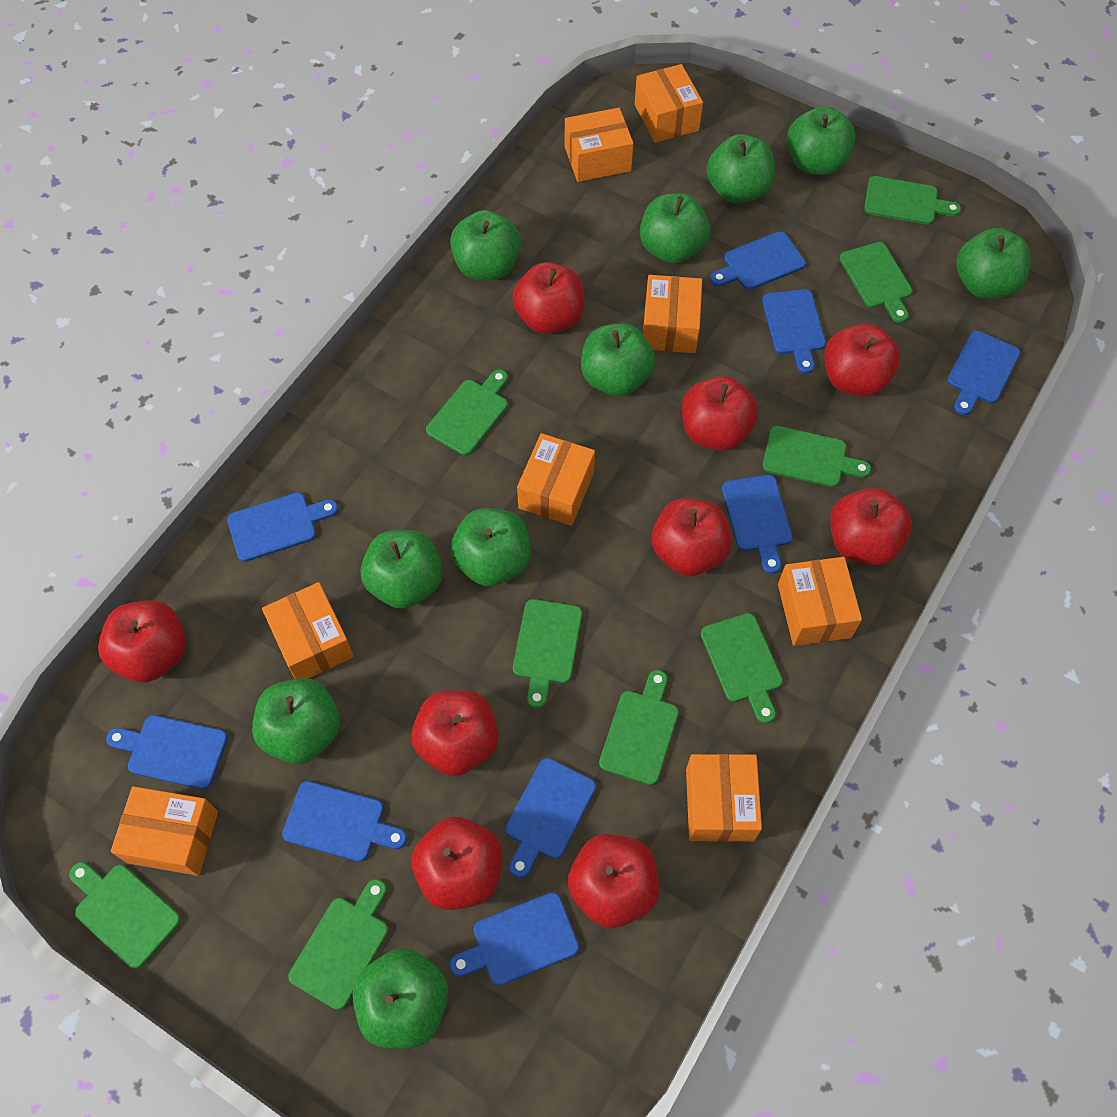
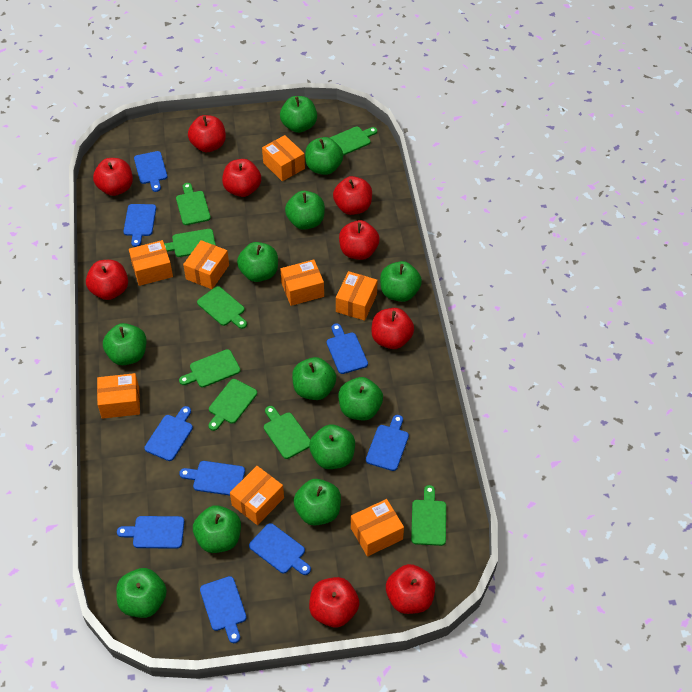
green apple: [252,678,340,764] [353,948,449,1049] [361,530,443,609] [450,210,521,280] [450,508,531,586] [581,323,655,396] [640,193,710,263] [707,134,775,203] [787,106,856,175] [956,228,1031,298] = 10 -> [103,323,147,365] [116,568,167,618] [193,505,241,553] [237,242,278,282] [280,96,317,133] [285,191,325,230] [292,357,336,400] [294,479,341,525] [305,137,343,175] [309,425,355,469] [338,377,383,420] [380,261,422,302] = 12
green cutting board: [69,862,181,969] [289,879,388,1010] [426,370,508,455] [513,599,582,709] [599,670,679,785] [701,613,783,724] [762,426,871,487] [839,242,912,323] [864,176,961,225] = 9 -> [164,229,216,257] [176,183,211,225] [179,349,241,387] [197,286,247,329] [208,379,257,431] [264,406,310,459] [330,127,377,156] [411,485,446,546] = 8

